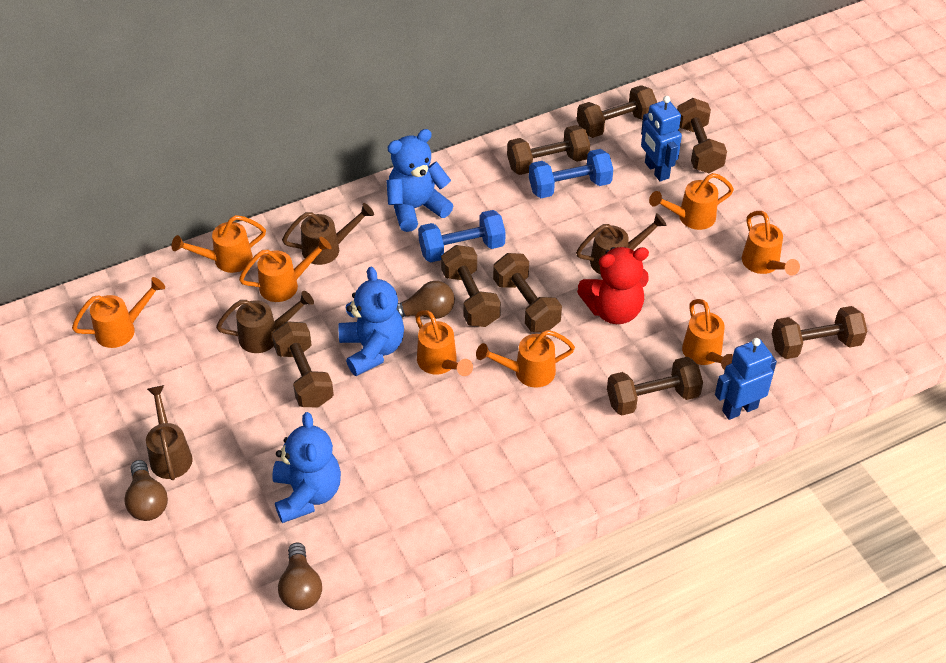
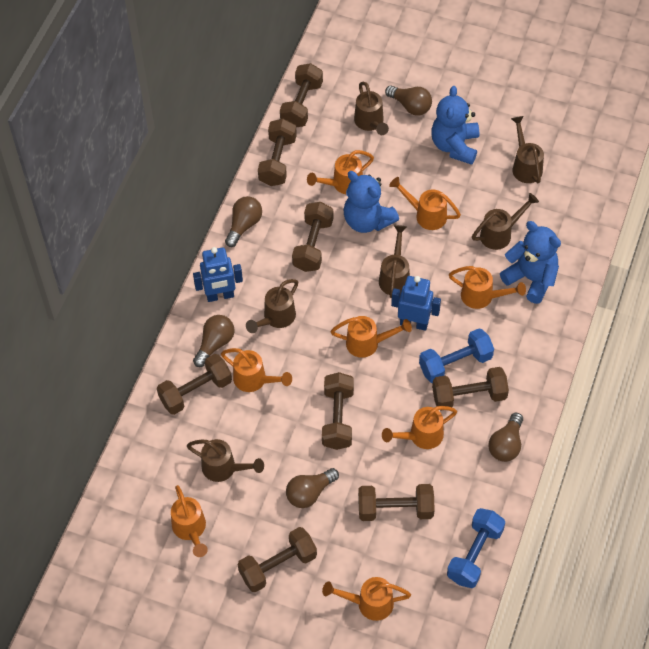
brown light bulb: [124,460,168,521] [278,543,322,610] [397,281,455,319] = 3 -> [193,315,235,367] [225,196,262,247] [286,468,339,508] [385,85,432,116] [489,412,523,462] = 5
brown watering can: [146,385,193,480] [216,291,314,353] [282,203,374,265] [576,213,667,275] = 4 -> [187,439,264,482] [246,279,298,333] [354,82,389,135] [379,225,410,298] [472,193,539,250] [511,116,544,183] = 6
red teddy bear: [577,247,649,324] = 1 -> none = 0

